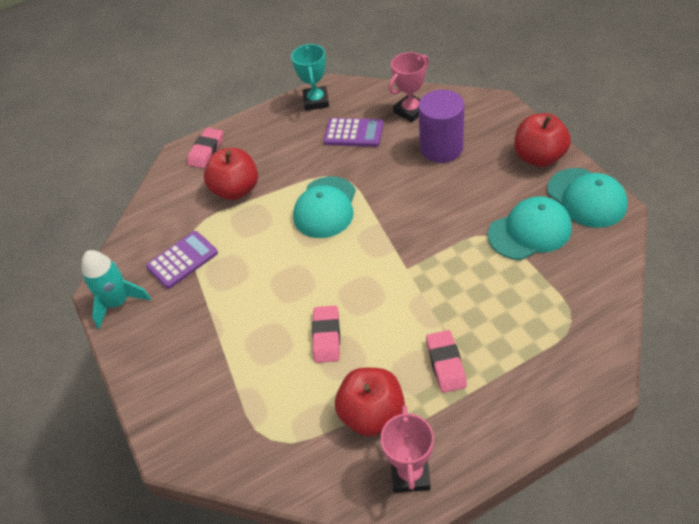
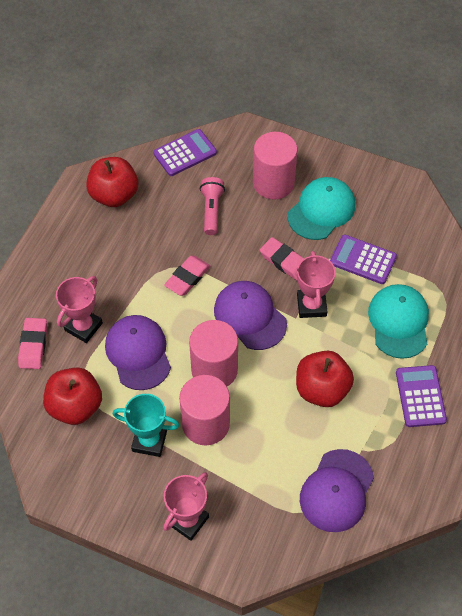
pink cylinder: none = 0 -> [179,375,230,445] [189,320,238,386] [253,132,298,200] = 3
pink flashlight: none = 0 -> [200,177,225,235] = 1
pink trophy: [381,405,434,493] [389,52,429,122] = 2 -> [56,276,103,343] [163,472,209,541] [297,251,336,318] = 3
purple calculator: [146,231,218,289] [324,118,383,147] = 2 -> [153,129,217,176] [330,235,397,284] [396,365,447,427] = 3
purple cap: none = 0 -> [105,315,171,390] [214,281,287,350] [300,449,374,532] = 3
purple cylinder: [419,90,464,163] = 1 -> none = 0
turquoise cap: [293,177,356,238] [487,196,572,260] [547,168,628,228] = 3 -> [288,177,355,240] [368,284,429,359] = 2
turquoise rocket: [82,250,151,329] = 1 -> none = 0

